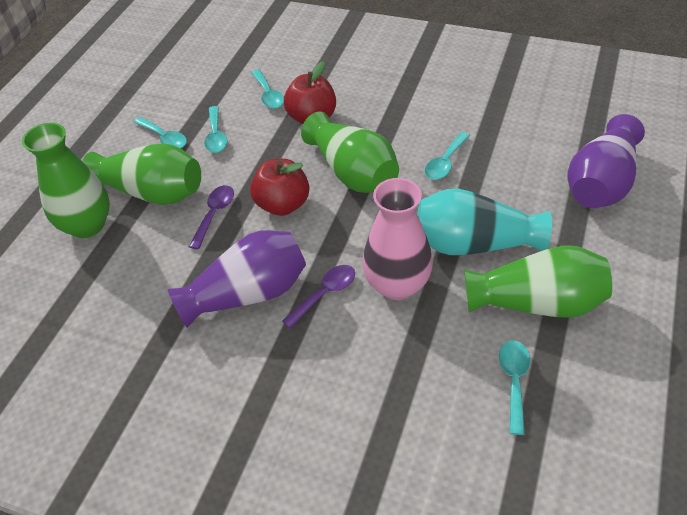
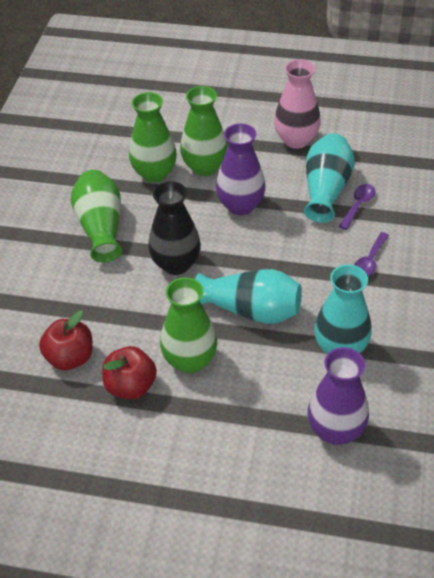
black vase: none = 0 -> [148,181,201,275] = 1
turquoise spoon: [134,117,187,149] [204,106,227,153] [251,69,284,109] [425,132,470,180] [499,340,530,435] = 5 -> none = 0
turquoise vase: [417,189,552,255] = 1 -> [195,269,302,324] [304,133,355,223] [314,264,372,354] = 3

